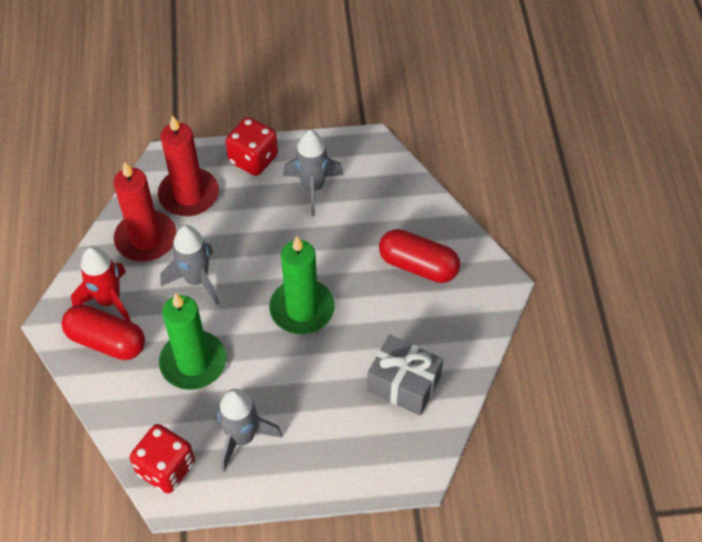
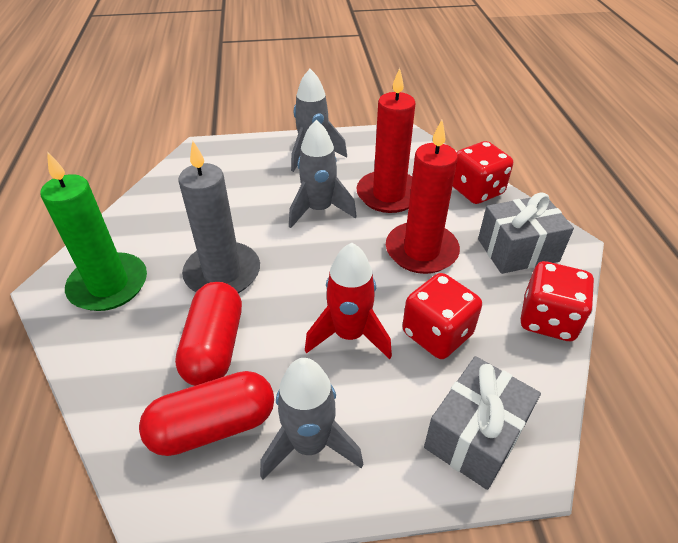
green candle: [159,293,226,390] [269,236,335,334] = 2 -> [40,151,147,311] = 1
grey candle: none = 0 -> [179,141,260,293] = 1
grey gift: [367,335,443,416] = 1 -> [424,356,541,490] [478,193,574,274] = 2
red dice: [130,424,195,494] [225,117,278,176] = 2 -> [402,273,482,359] [453,141,513,204] [521,261,594,341] = 3

